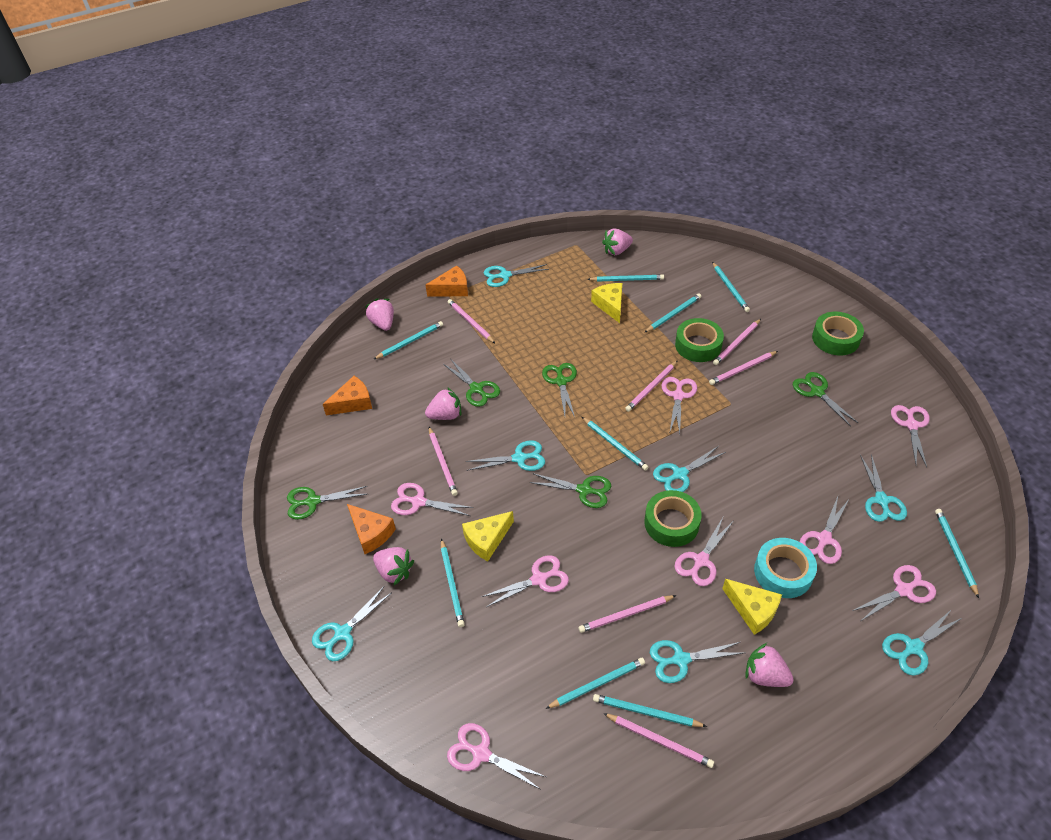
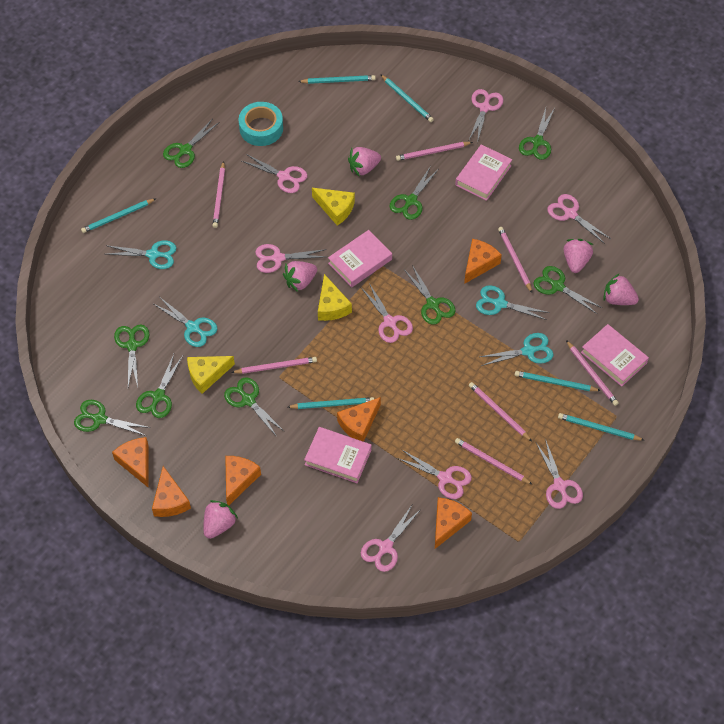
green scissors: [287,486,367,520] [443,358,500,407] [529,473,611,508] [542,363,577,417] [793,372,858,427] = 5 -> [74,400,150,436] [114,325,150,387] [136,354,183,418] [163,118,220,168] [224,377,285,437] [389,167,438,220] [405,265,456,325] [519,108,555,160] [533,266,602,314] = 9
green tape: [645,490,702,547] [675,318,724,362] [812,312,864,356] = 3 -> none = 0
orange cheese: [323,376,372,415] [347,504,396,554] [426,265,468,296] = 3 -> [112,437,149,488] [152,466,191,517] [225,456,261,505] [337,397,381,442] [435,497,472,549] [464,239,502,284] = 6
pink book: none = 0 -> [304,427,372,483] [328,230,392,287] [455,144,512,201] [581,324,649,387] = 4
turquoise pencil: [374,321,443,359] [441,538,465,627] [545,658,645,709] [582,417,648,471] [587,275,664,282] [593,694,707,727] [644,294,701,333] [712,262,750,312] [935,509,979,598] = 9 -> [81,199,156,233] [288,397,374,409] [298,75,376,84] [380,74,434,122] [515,371,601,391] [558,413,644,441] = 6
turquoise scissors: [312,587,391,661] [465,440,545,471] [484,264,549,287] [650,640,743,683] [653,446,726,492] [860,454,907,522] [882,609,962,676] = 7 -> [106,240,176,269] [154,298,217,347] [476,285,549,320] [480,333,554,366] = 4

